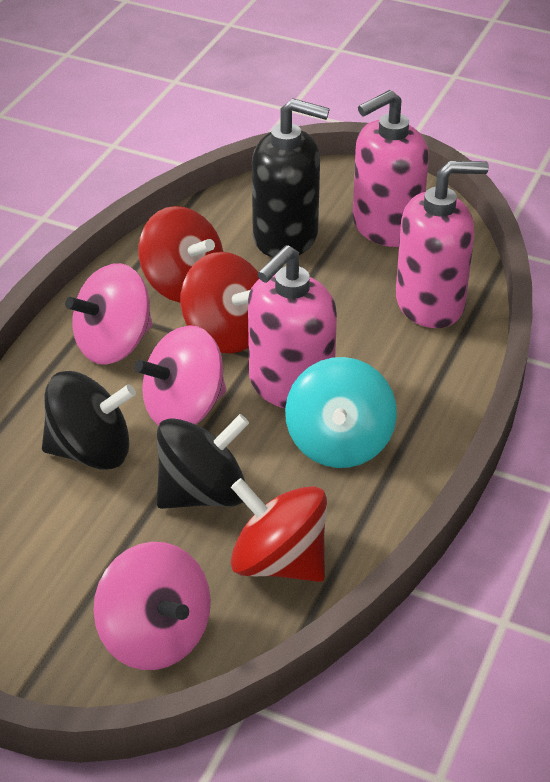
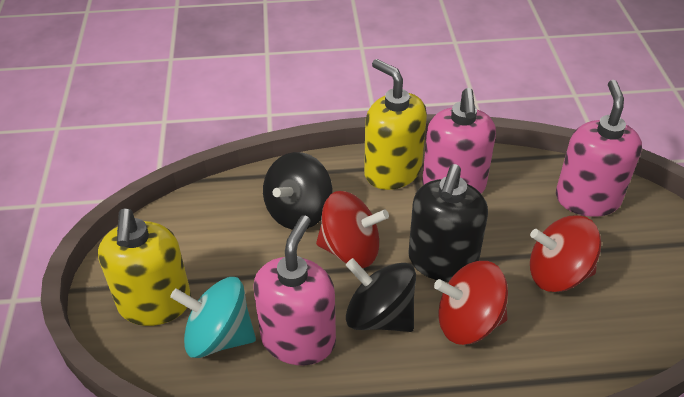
pink spinning top: [65,263,153,365] [93,542,211,670] [134,325,226,426] = 3 -> none = 0
yellow soap dispenser: none = 0 -> [98,209,191,326] [364,59,427,190] = 2

